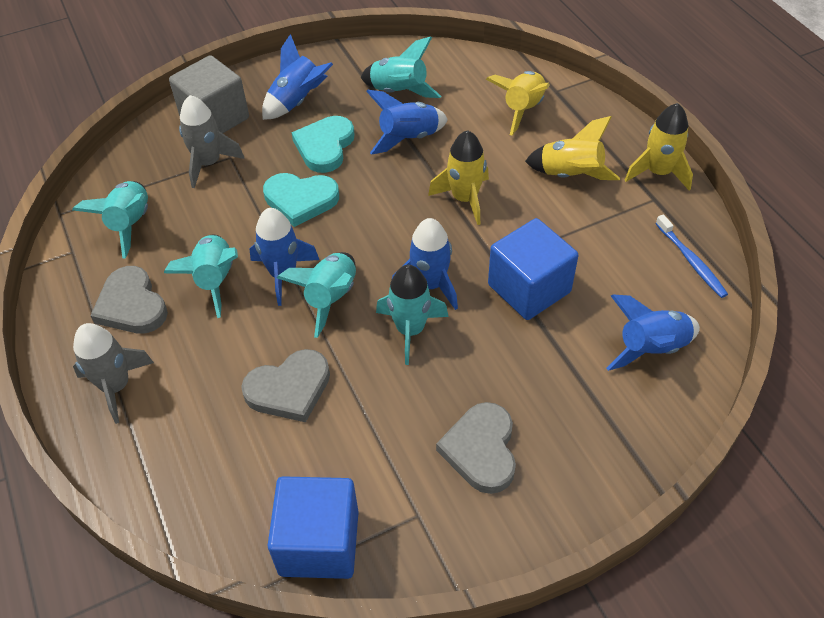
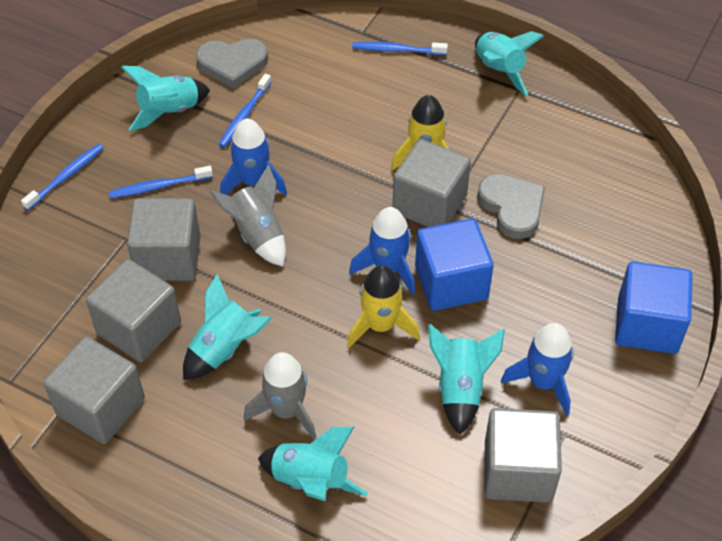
blue rocket: [250,208,319,306] [262,34,333,120] [366,90,448,155] [392,218,458,310] [606,295,700,371] = 5 -> [220,119,287,196] [349,207,415,295] [501,323,574,416] = 3
blue toothbrush: [655,214,728,298] = 1 -> [21,144,103,210] [109,166,213,199] [219,74,271,148] [352,42,448,55] = 4
grey cube: [169,55,249,133] = 1 -> [44,337,145,444] [86,259,181,362] [127,198,200,281] [392,139,471,227] [484,408,562,503] = 5
grey heart: [90,266,168,333] [241,349,330,422] [436,402,516,494] = 3 -> [196,39,268,89] [477,174,545,239] = 2
turquoise heart: [263,173,339,227] [292,116,355,173] = 2 -> none = 0
yellow rocket: [428,130,489,225] [486,71,550,135] [525,116,620,180] [625,103,693,191] = 4 -> [347,265,420,348] [391,95,449,171] = 2

